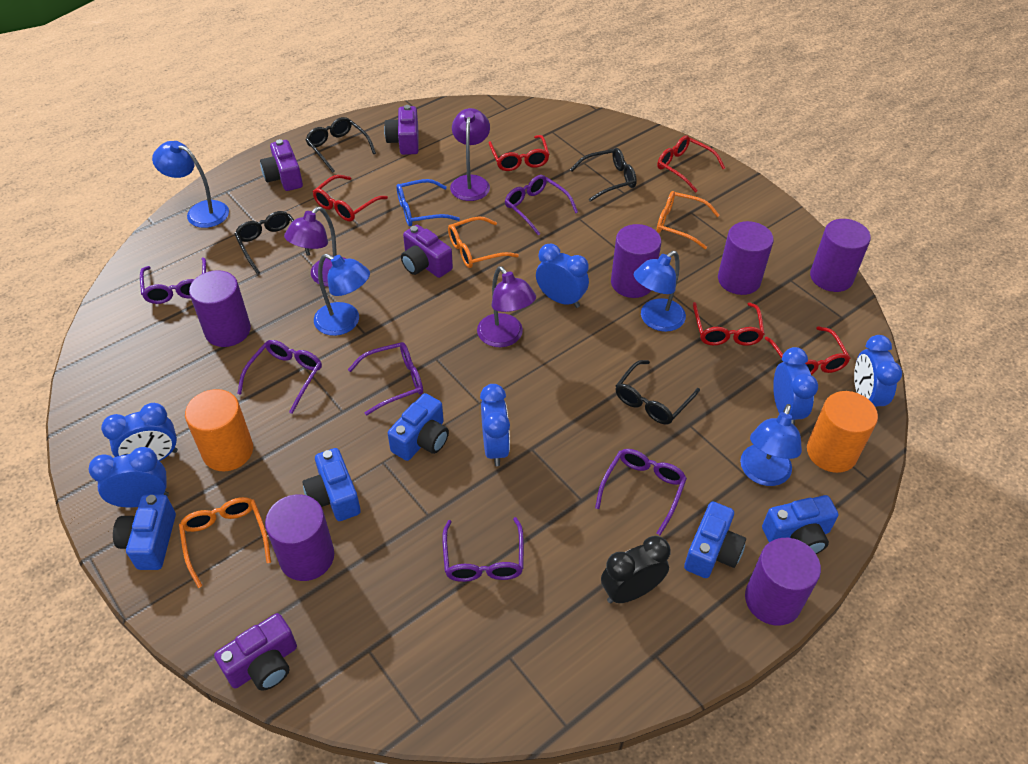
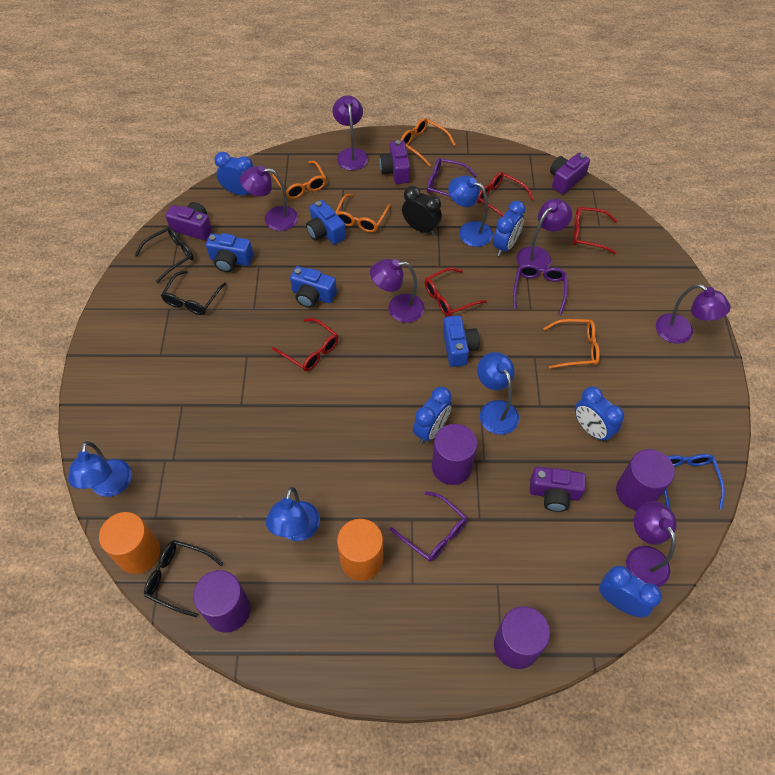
black glasses: [235,211,310,274] [306,117,376,173] [570,148,637,202] [616,360,700,424] = 4 -> [135,227,194,283] [144,540,223,618] [161,270,226,315] = 3
blue camera: [113,494,176,570] [302,448,361,521] [388,393,449,461] [684,501,746,578] [762,495,838,554] = 5 -> [206,233,253,272] [290,266,337,308] [306,200,346,245] [443,315,480,367] = 4
blue clock: [88,447,169,508] [101,403,178,461] [480,384,510,466] [536,244,589,308] [773,347,818,426] [854,335,902,407] = 6 -> [214,152,254,196] [413,387,452,444] [493,201,525,256] [575,386,624,443] [599,566,662,618] = 5
orange glasses: [179,497,271,588] [448,216,519,268] [657,191,720,249] = 3 -> [272,161,327,199] [335,194,391,232] [400,118,456,167] [543,319,600,369] = 4
purple cylinder: [189,270,251,347] [265,494,334,581] [611,224,661,298] [718,221,774,295] [745,538,821,626] [810,219,871,292] = 6 -> [193,570,251,633] [432,424,477,485] [494,606,550,669] [616,449,675,510] = 4
purple glasses: [140,257,206,304] [237,340,322,414] [348,342,423,416] [442,517,524,582] [505,175,578,236] [595,449,687,535] = 6 -> [390,491,467,562] [427,158,477,197] [513,264,567,315] = 3
purple lamp: [284,207,347,287] [450,108,490,201] [477,266,536,347] = 3 -> [240,166,298,231] [332,95,368,170] [370,259,424,323] [516,199,572,272] [626,501,677,587] [656,284,731,344] = 6
red glasses: [313,175,388,222] [489,135,550,171] [657,136,725,193] [693,302,765,346] [765,326,850,375] = 5 -> [272,318,338,371] [425,267,486,317] [477,172,534,216] [573,207,618,254] = 4

